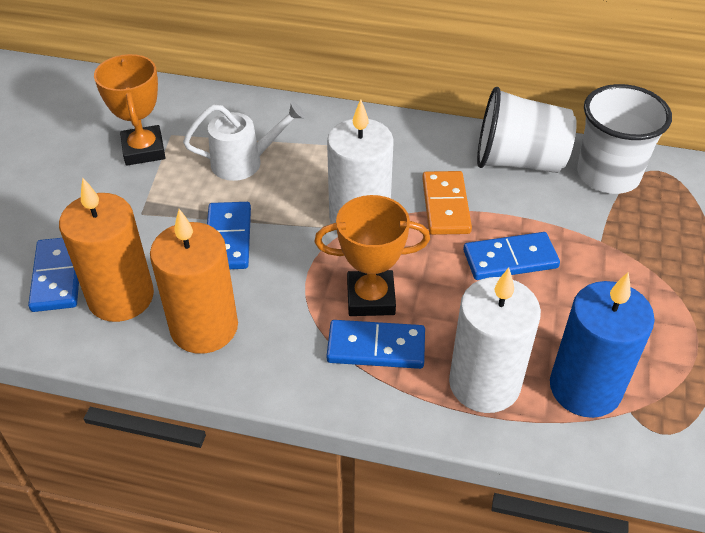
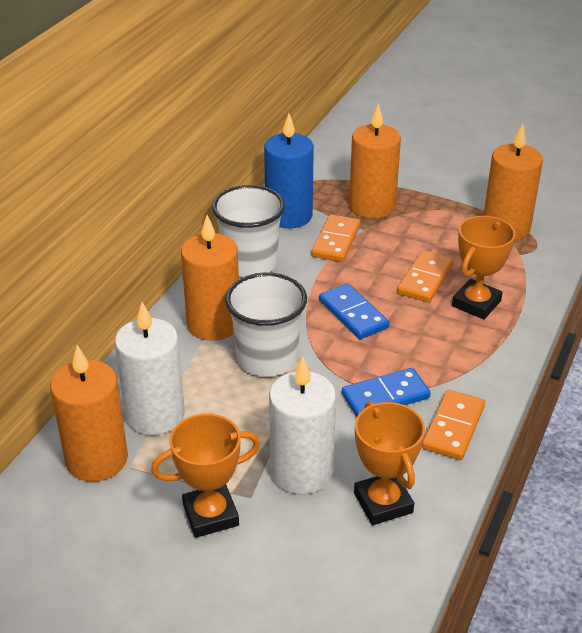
blue domino: [28,238,79,312] [207,202,251,269] [327,320,425,369] [463,232,560,280] = 4 -> [319,283,389,339] [342,368,431,417] = 2
orange candle: [59,178,154,322] [150,209,238,354] = 2 -> [50,345,128,482] [181,215,239,341] [349,103,401,219] [483,124,543,240] = 4
orange domino: [422,171,472,235] = 1 -> [311,214,361,262] [397,250,454,303] [422,389,485,460] = 3
orange trophy: [94,54,165,166] [315,195,430,316] = 2 -> [151,414,260,538] [354,401,425,525] [452,216,516,319] = 3
white watering can: [183,101,305,181] = 1 -> none = 0

